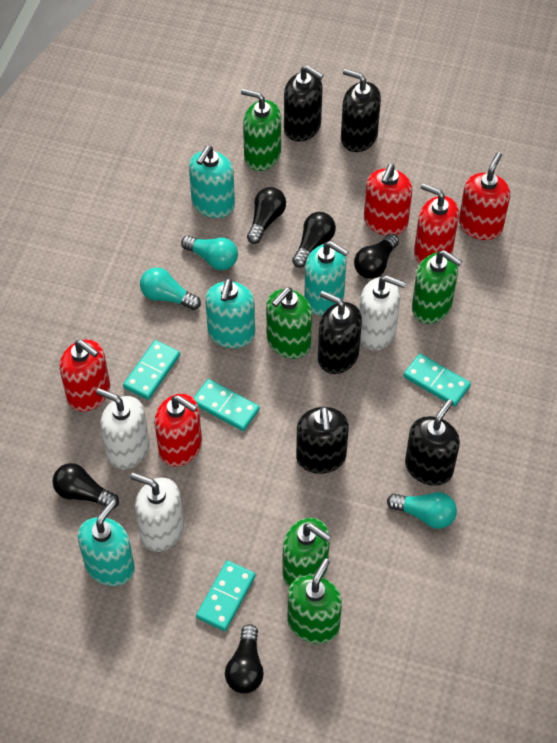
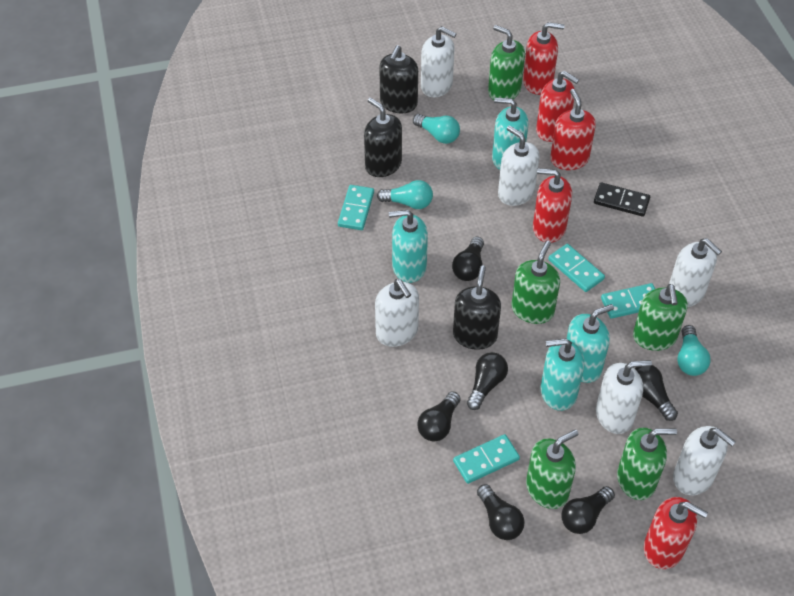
black domino: none = 0 -> [594,182,650,217] = 1
black light bulb: [52,463,119,509] [225,624,264,694] [247,187,286,244] [292,212,336,268] [354,234,399,279] = 5 -> [417,391,461,441] [452,236,484,281] [467,352,508,410] [477,484,525,540] [561,486,615,534] [634,365,678,421] = 6
black soap dispenser: [284,65,324,142] [296,406,349,474] [318,291,362,374] [341,69,381,152] [405,399,460,486] = 5 -> [364,98,402,177] [379,45,418,114] [453,266,501,350] = 3
white soap dispenser: [96,388,149,469] [130,473,184,552] [359,275,406,350] = 3 -> [375,279,419,347] [421,26,457,97] [498,125,540,206] [596,360,652,434] [669,238,722,307] [673,426,736,495] = 6

